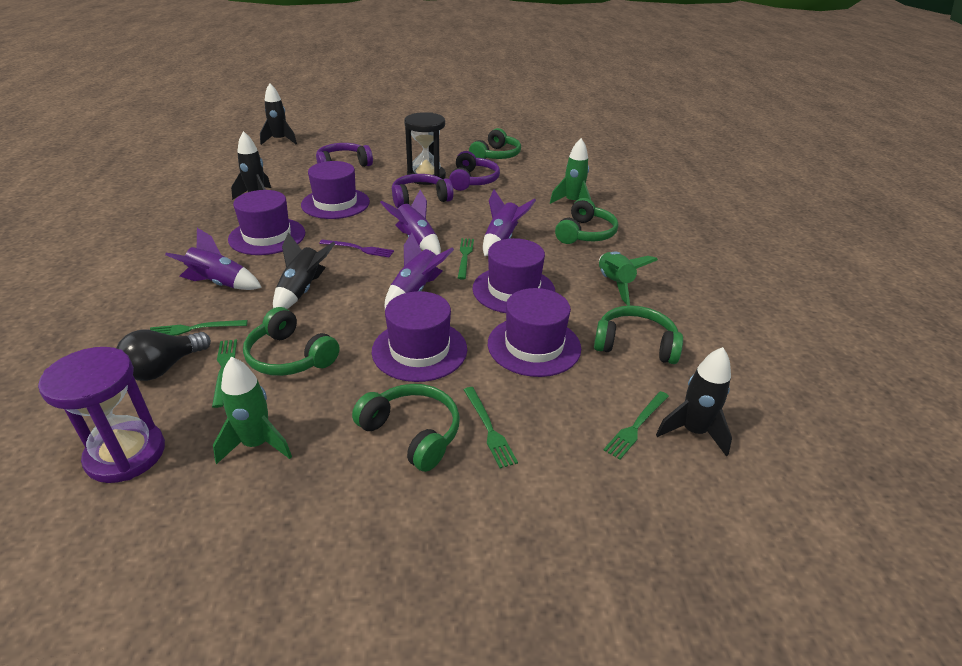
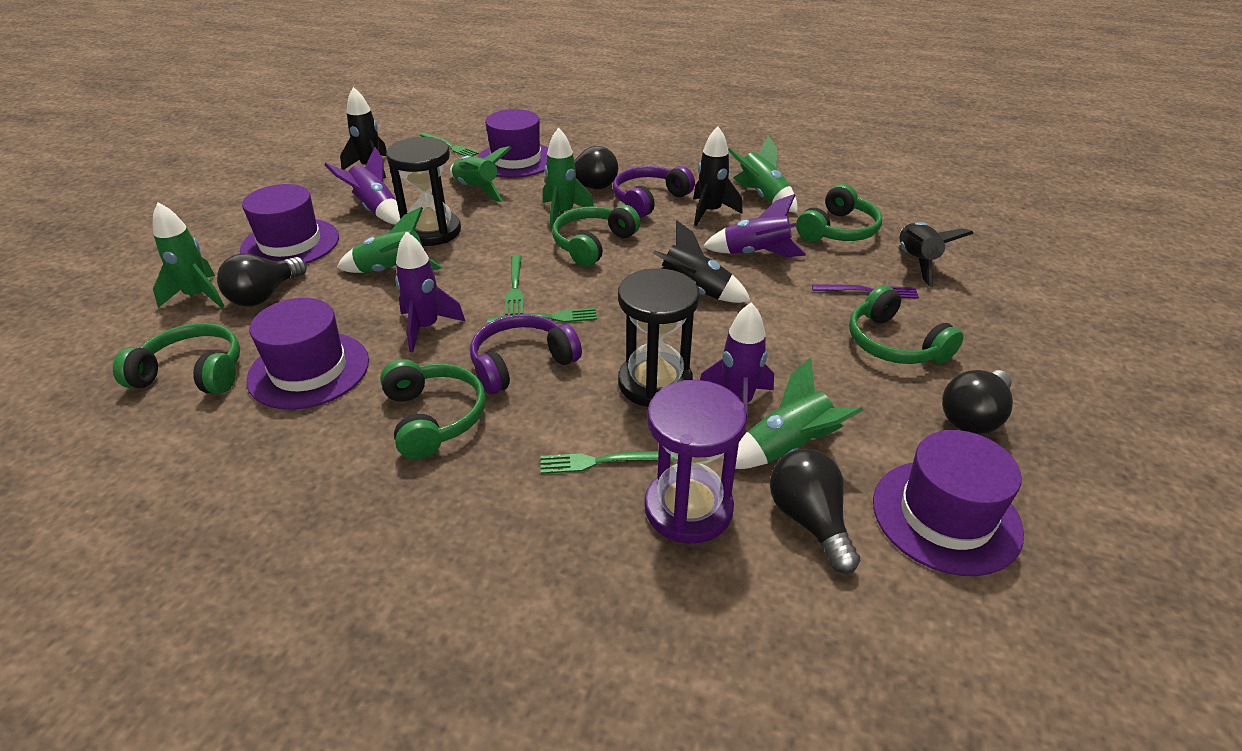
black hourglass: [404,112,446,185] = 1 -> [386,137,461,246] [618,268,700,407] = 2
black light bulb: [116,330,211,381] = 1 -> [217,253,307,306] [544,146,618,189] [770,449,860,574] [942,370,1013,434] = 4
green fork: [150,320,248,336] [212,339,237,408] [458,238,474,279] [464,387,518,468] [604,391,669,460] = 5 -> [419,132,479,157] [487,308,597,323] [505,255,524,315] [540,451,675,474] = 4
green rocket: [213,357,292,464] [550,138,591,204] [599,251,658,306] = 3 -> [153,203,225,308] [337,207,443,273] [450,146,511,202] [543,128,594,229] [728,136,798,213] [735,358,864,469] = 6
purple hat: [228,190,305,255] [301,161,370,219] [372,291,467,382] [472,238,555,313] [488,288,581,377] = 5 -> [240,184,339,264] [246,298,369,410] [478,109,548,178] [873,430,1024,576] = 4
purple headphones: [316,143,373,167] [392,174,453,208] [449,151,500,191] = 3 -> [470,314,582,394] [613,166,695,218] = 2

